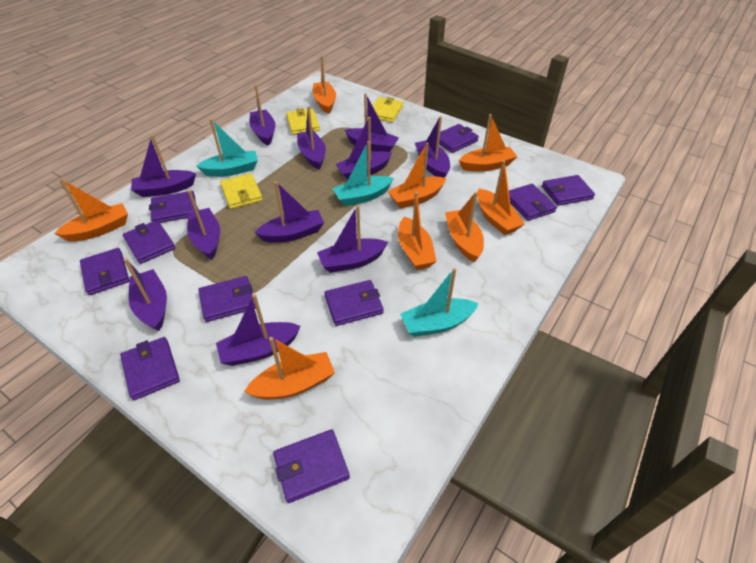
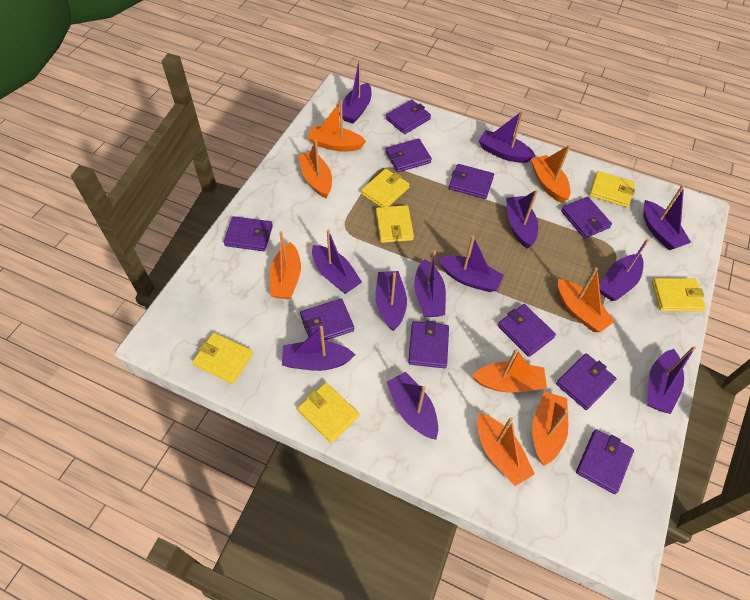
purple boat: [124,259,167,331] [131,135,196,197] [187,190,220,259] [216,294,301,366] [250,85,276,146] [255,181,324,243] [297,106,326,170] [317,205,388,273] [335,117,392,181] [344,93,399,152] [415,116,450,178] = 11 -> [282,326,355,371] [312,230,362,294] [339,60,371,124] [375,271,407,331] [387,372,438,440] [414,250,446,317] [438,236,504,292] [479,111,536,163] [506,190,538,248] [599,238,649,301] [644,185,691,250] [648,346,696,414] = 12
turquoise boat: [196,119,258,177] [332,141,393,206] [400,268,479,337] = 3 -> none = 0
yellow wallet: [220,173,263,209] [286,108,320,135] [372,97,403,122] = 3 -> [192,332,253,384] [297,382,359,443] [361,169,410,207] [376,205,414,243] [589,171,635,207] [652,278,706,312] = 6

